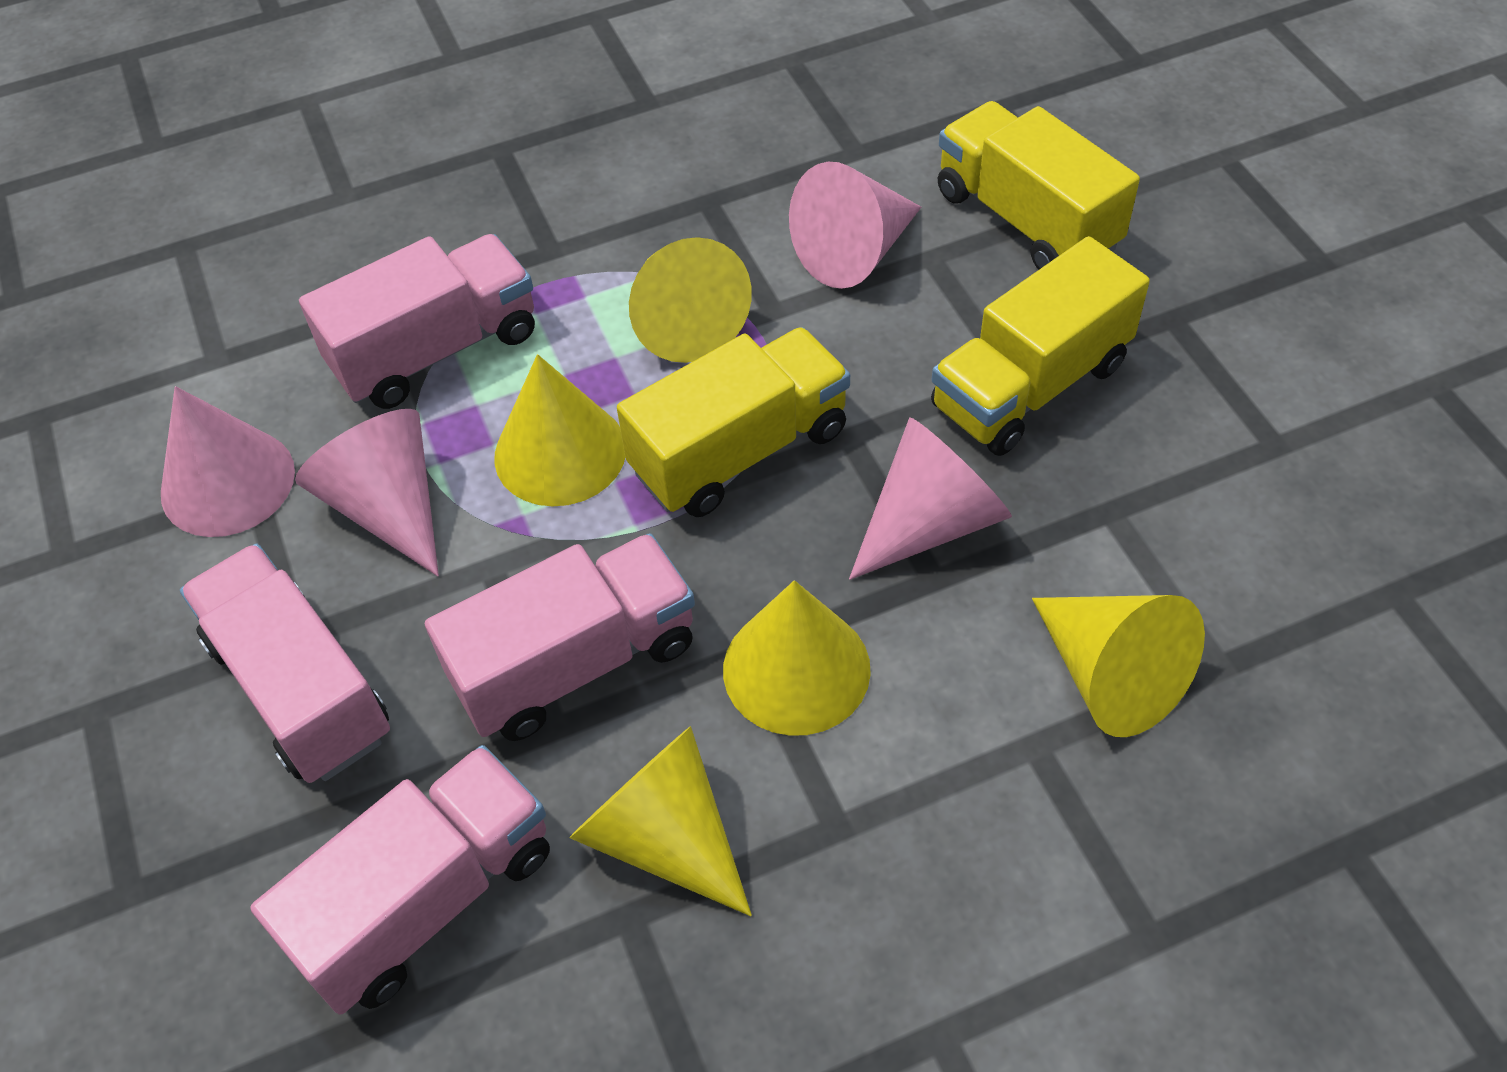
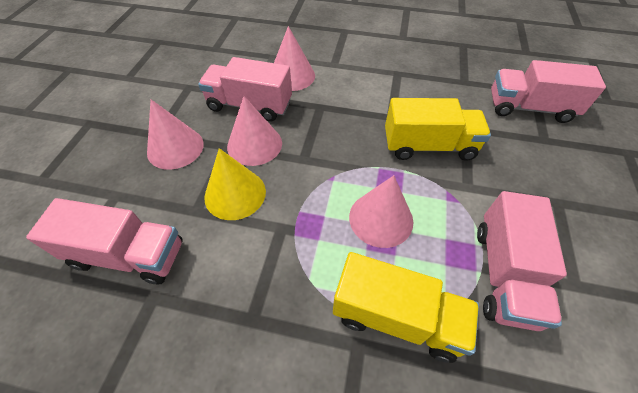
yellow cone: [494,354,625,506] [569,726,752,916] [629,237,752,363] [723,580,871,736] [1032,595,1205,737] = 5 -> [204,148,266,220] = 1
yellow truck: [617,327,850,517] [931,236,1150,456] [938,101,1140,269] = 3 -> [333,252,479,363] [385,98,491,161] = 2

